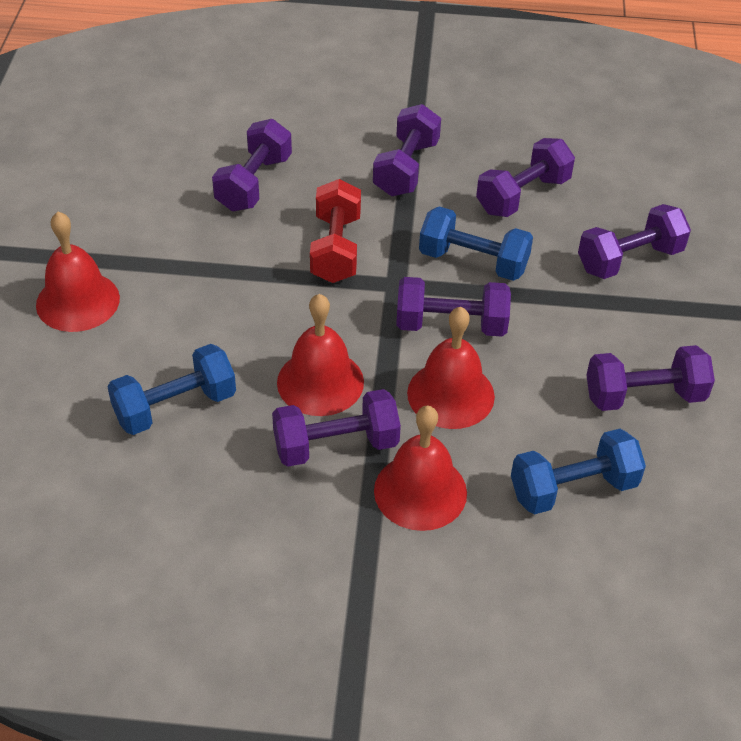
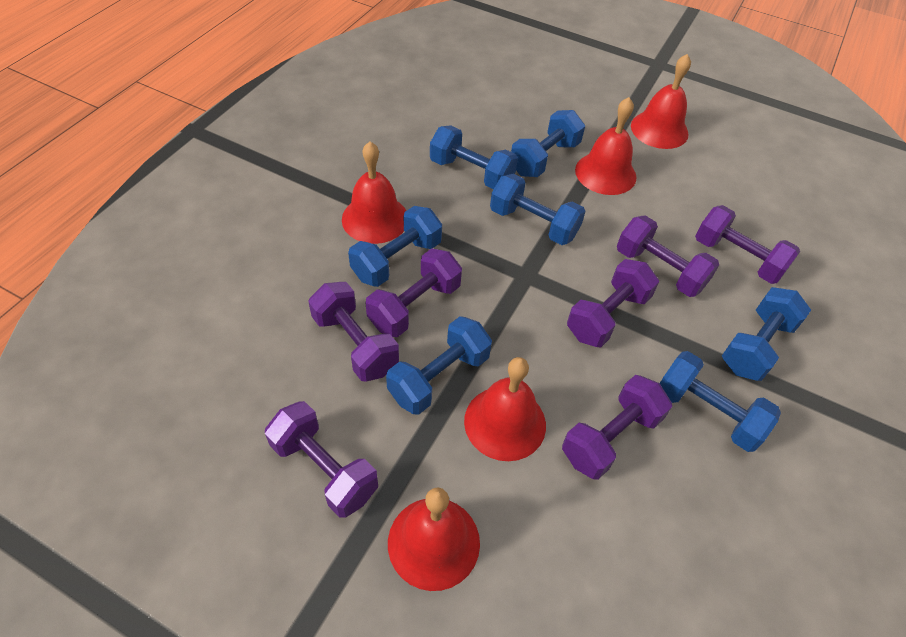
blue dumbbell: [108,344,236,435] [419,207,533,281] [511,429,646,514] = 3 -> [348,206,442,287] [386,316,492,415] [430,125,518,189] [490,174,586,245] [511,110,585,177] [660,351,781,452] [722,287,811,381] = 7
red bell: [36,212,120,332] [277,294,364,416] [374,406,467,531] [407,307,495,429] = 4 -> [342,142,406,244] [388,487,480,591] [464,357,546,461] [575,97,637,195] [631,54,691,149] = 5
red dumbbell: [310,179,361,283] = 1 -> none = 0

